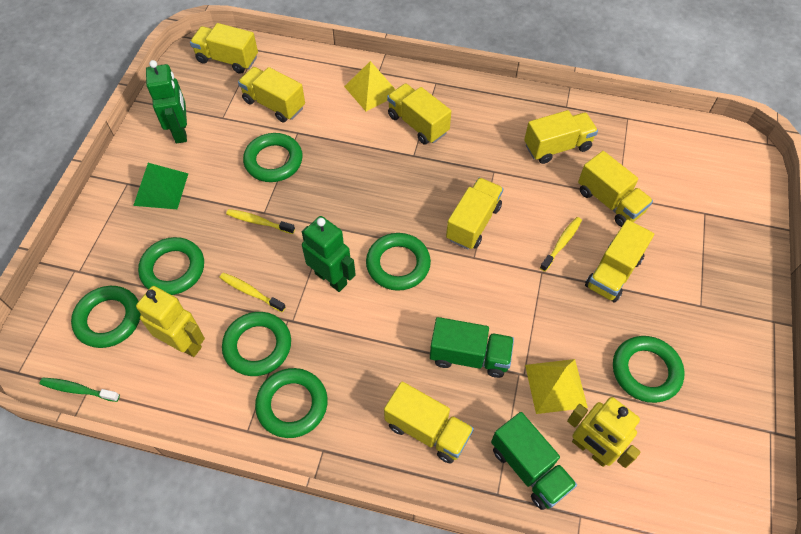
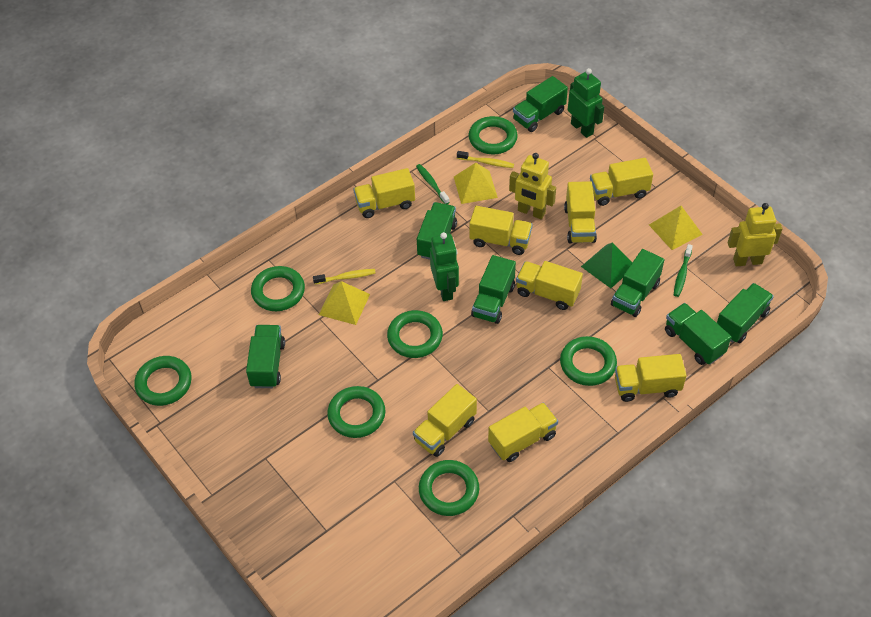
green toothbrush: [40,378,120,402] = 1 -> [416,164,450,204] [674,244,693,297] = 2
green truck: [430,317,514,378] [491,412,577,510] = 2 -> [246,325,285,388] [417,202,457,260] [471,255,516,324] [513,76,568,132] [611,249,664,317] [665,303,731,365] [717,283,774,343] = 7
yellow pyramid: [344,61,396,111] [525,359,588,414] = 2 -> [319,281,370,325] [454,163,498,204] [649,206,703,250] = 3
yellow toothbrush: [220,273,286,312] [226,209,295,234] [540,217,582,272] = 3 -> [313,269,376,285] [457,151,514,168] = 2

